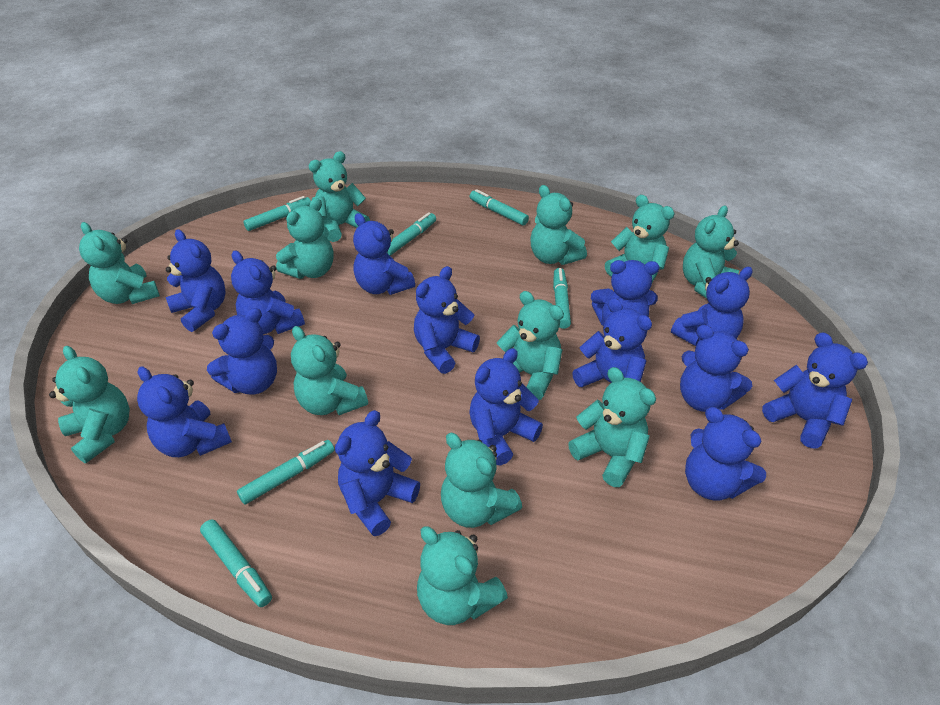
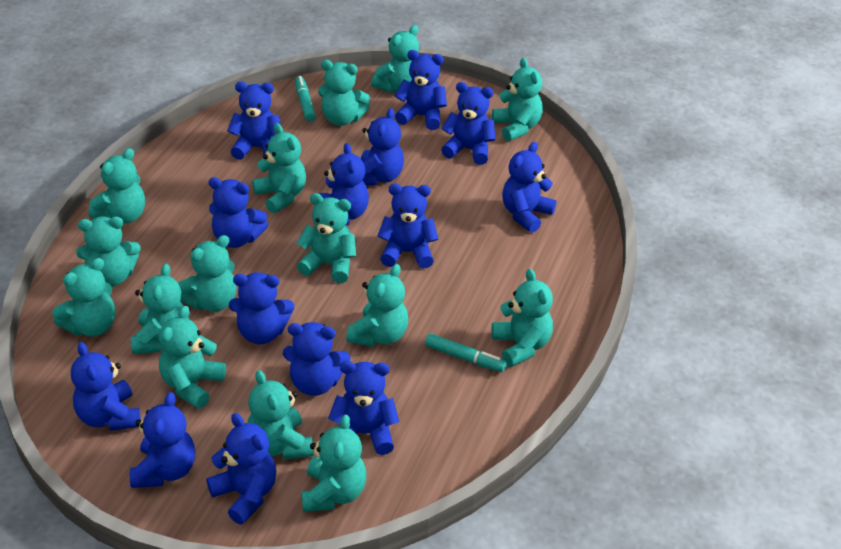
turquoise marker: [200,519,272,607] [237,440,335,505] [243,196,311,231] [387,212,436,256] [470,189,529,226] [553,268,571,329] = 6 -> [295,76,316,122] [425,334,506,372] = 2
turquoise teddy bear: [49,346,130,463] [79,222,160,304] [276,198,334,279] [291,326,368,415] [309,151,370,242] [417,526,508,625] [441,433,522,528] [497,291,564,400] [531,185,587,265] [568,367,656,487] [605,195,675,282] [683,206,739,298] = 12 -> [53,258,115,336] [76,217,141,287] [88,148,145,223] [131,264,189,354] [159,306,226,409] [178,235,237,312] [248,370,313,460] [252,123,306,213] [297,193,356,283] [301,415,366,512] [318,60,370,126] [346,264,408,347] [371,25,419,93] [492,58,542,141] [492,269,553,367] = 15

